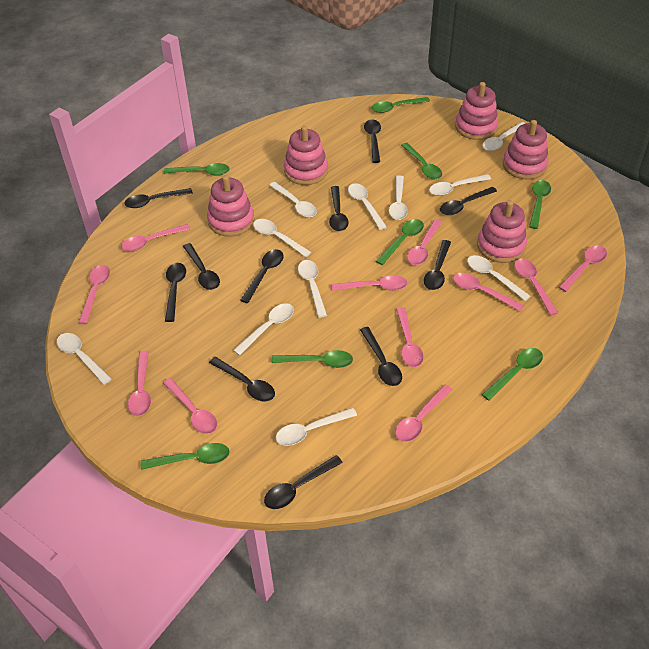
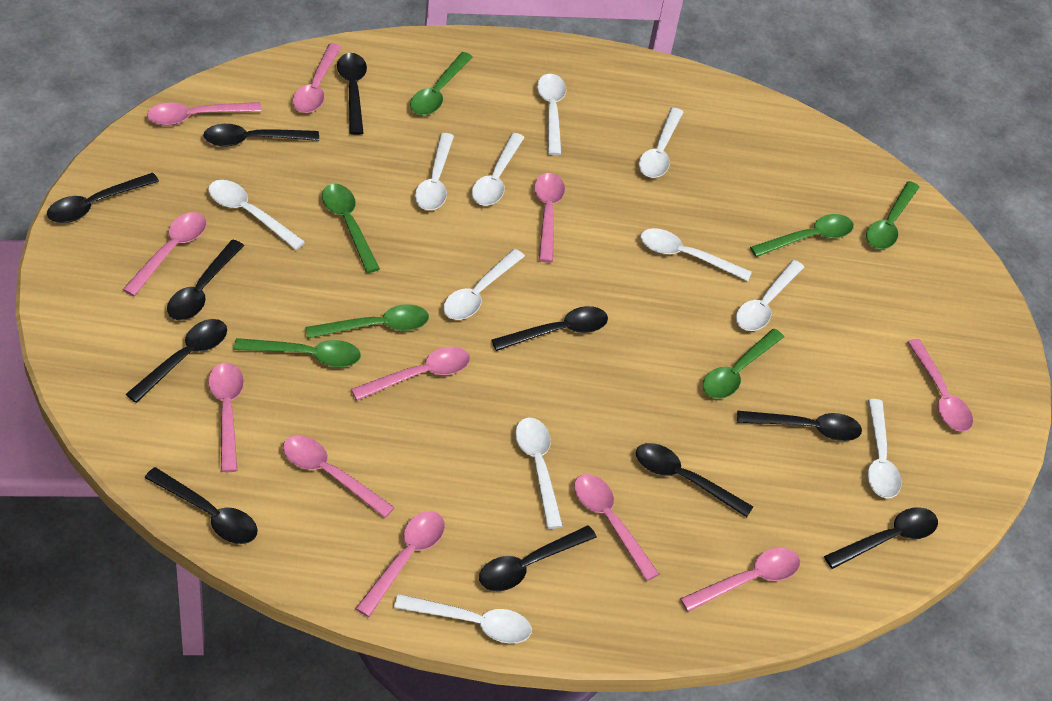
green spoon: [141,443,230,470] [164,163,230,176] [272,350,353,368] [371,97,430,113] [376,219,424,265] [401,143,442,179] [482,348,543,401] [529,180,551,229] = 8 -> [234,338,361,367] [305,304,429,339] [322,184,380,273] [410,52,473,115] [703,329,784,399] [750,214,854,257] [866,181,920,249] = 7
pink stacking toy: [207,175,254,237] [284,126,328,185] [455,82,498,140] [477,200,527,263] [503,120,549,179] = 5 -> none = 0

